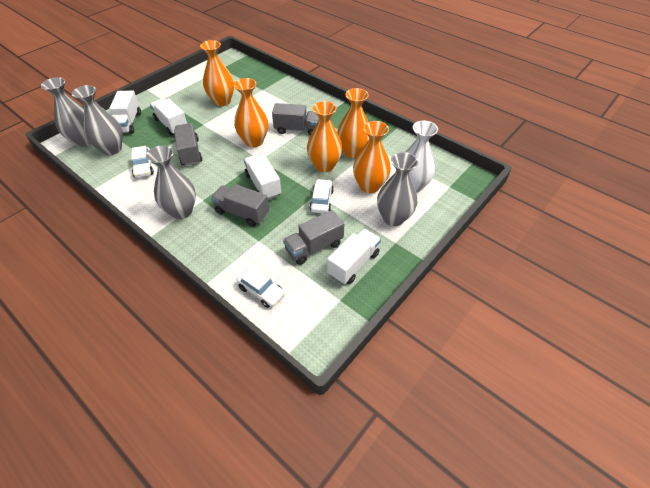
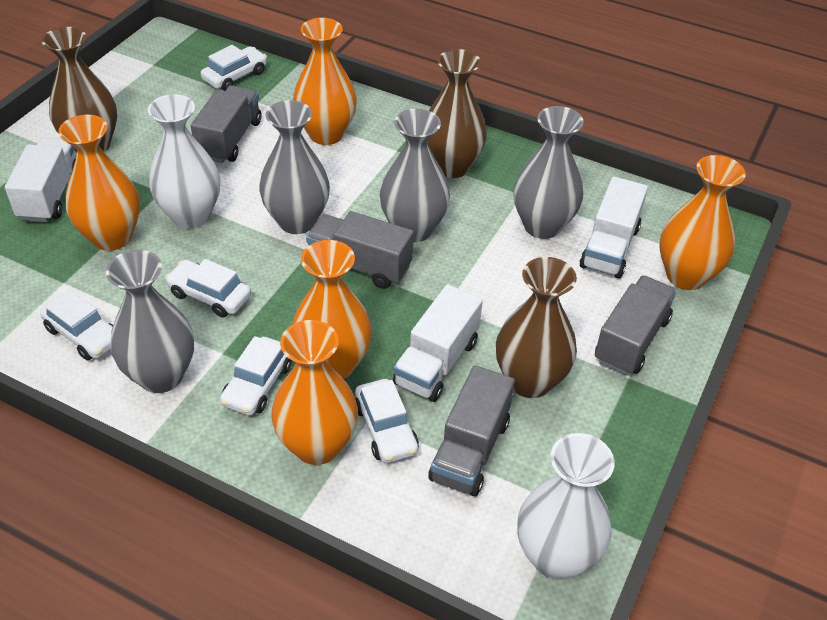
brown vase: none = 0 -> [42,27,117,152] [428,49,487,178] [496,257,577,398] = 3
white car: [131,146,154,178] [236,266,285,308] [309,179,334,213] = 3 -> [40,290,113,360] [165,259,251,318] [201,45,267,91] [220,336,292,415] [355,379,419,463] = 5
white truck: [109,91,141,134] [150,98,187,136] [244,154,281,200] [327,229,381,284] = 4 -> [5,137,76,222] [393,284,483,402] [580,177,648,278] = 3
white vase: [406,120,438,193] = 1 -> [148,94,220,229] [517,433,615,580] = 2

